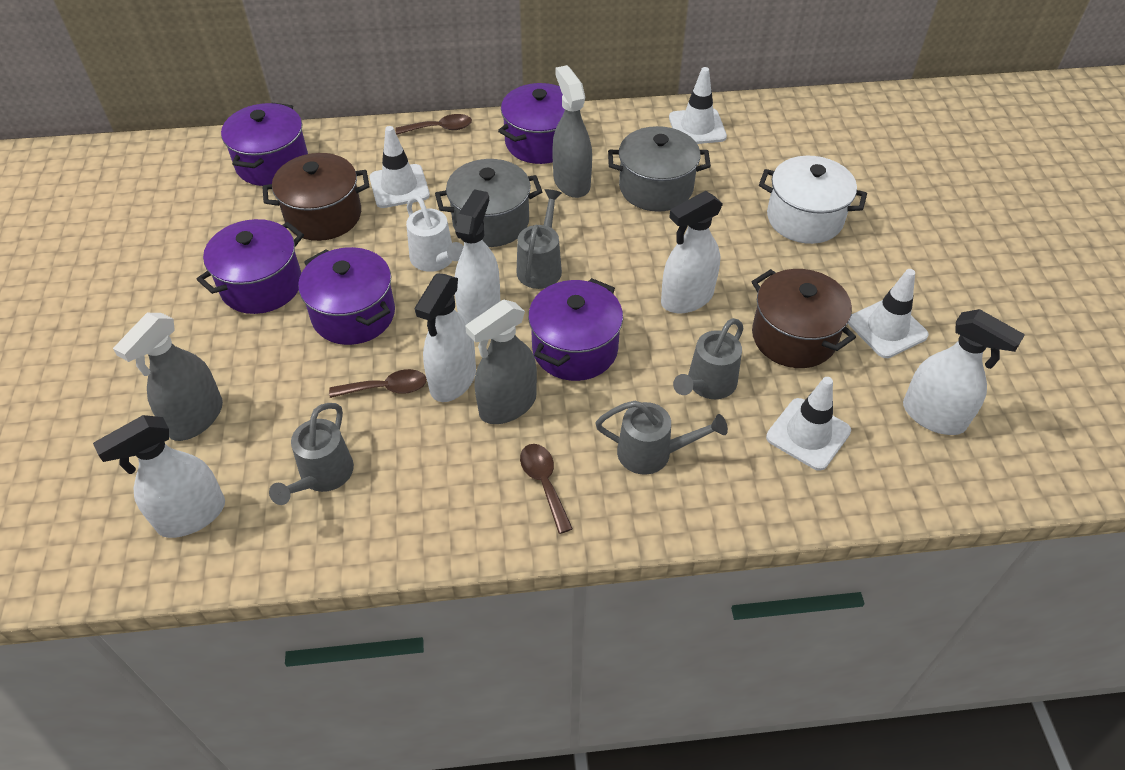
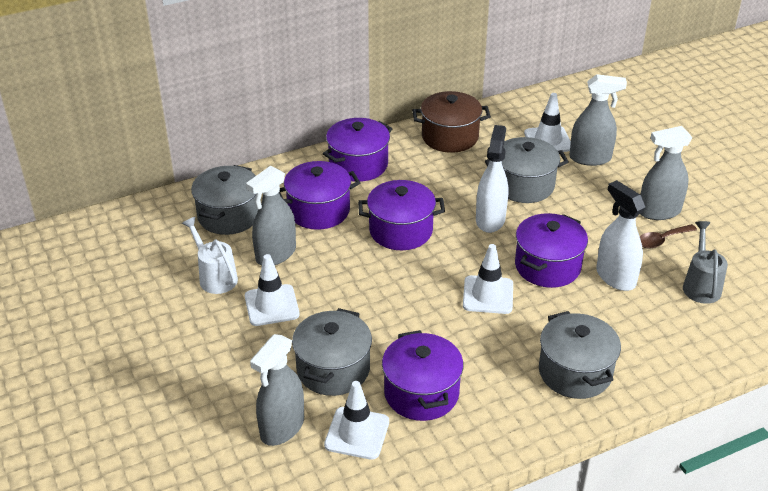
brown pot: [263,153,369,241] [752,269,856,368] = 2 -> [412,91,491,153] = 1
brown spoon: [329,369,427,398] [395,114,472,135] [520,444,573,534] = 3 -> [640,224,697,249] = 1
grey pot: [435,159,542,247] [608,126,711,212] = 2 -> [191,165,259,235] [292,308,372,396] [485,137,569,203] [539,311,621,399] = 4
grey spray bottle: [113,313,223,441] [465,300,537,424] [552,65,592,198] = 3 -> [246,166,296,265] [250,334,304,446] [569,74,627,166] [640,126,692,220] = 4
grey watering can: [269,403,354,505] [517,189,562,289] [595,401,728,475] [673,318,743,399] = 4 -> [683,221,728,304] = 1
white pot: [759,156,867,244] = 1 -> none = 0
white spray bottle: [93,415,225,538] [415,273,476,402] [455,189,500,323] [661,191,723,313] [903,309,1025,435] = 5 -> [476,125,508,233] [596,180,645,291] = 2

